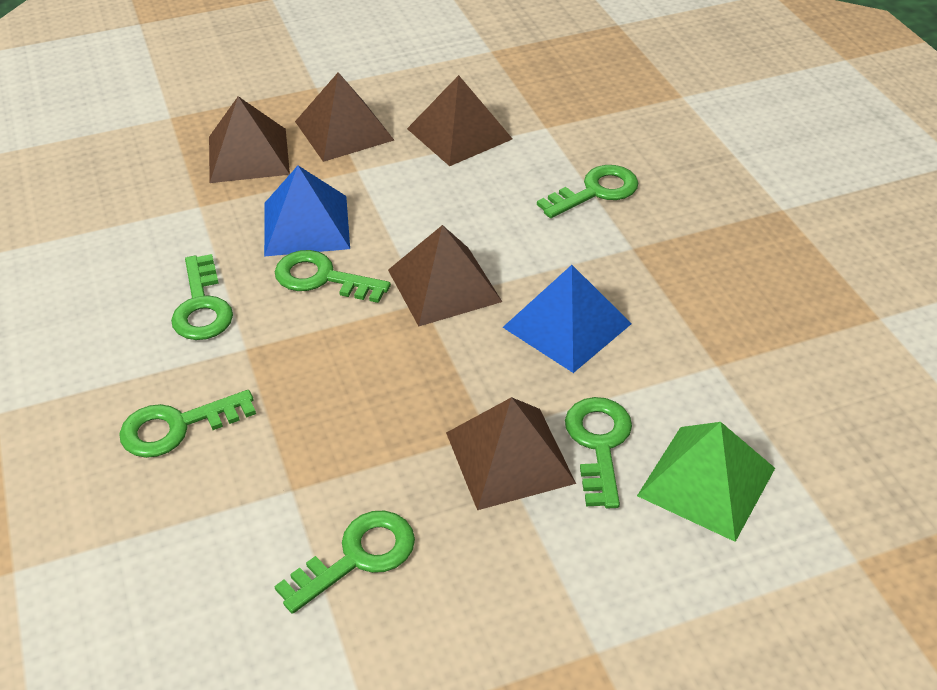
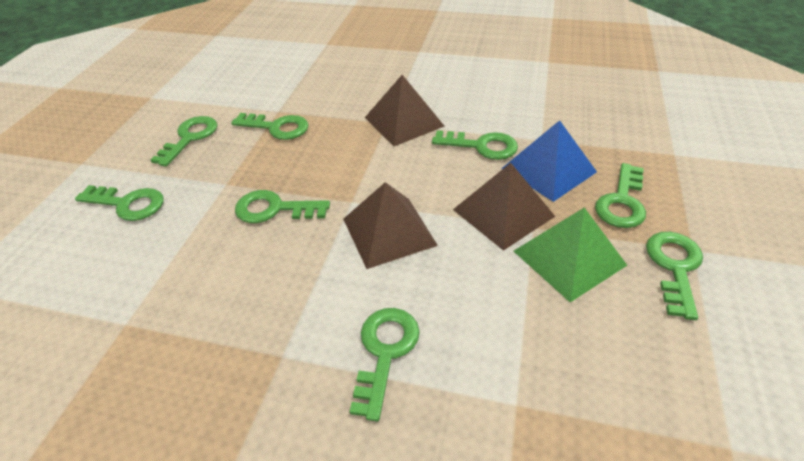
blue pyramid: [264,166,350,257] [503,265,631,373] = 2 -> [502,120,597,202] = 1
brown pyramid: [209,96,290,183] [295,72,394,162] [388,225,502,326] [407,75,513,166] [446,397,576,510] = 5 -> [343,182,438,269] [365,75,444,146] [453,163,555,251] = 3
green key: [119,390,256,458] [171,254,233,340] [274,510,415,614] [275,250,391,303] [537,165,638,218] [565,397,632,508] = 6 -> [75,185,163,221] [150,116,217,167] [231,113,308,140] [235,190,330,223] [349,308,420,421] [432,130,518,160] [595,163,646,228] [646,232,703,320] = 8

